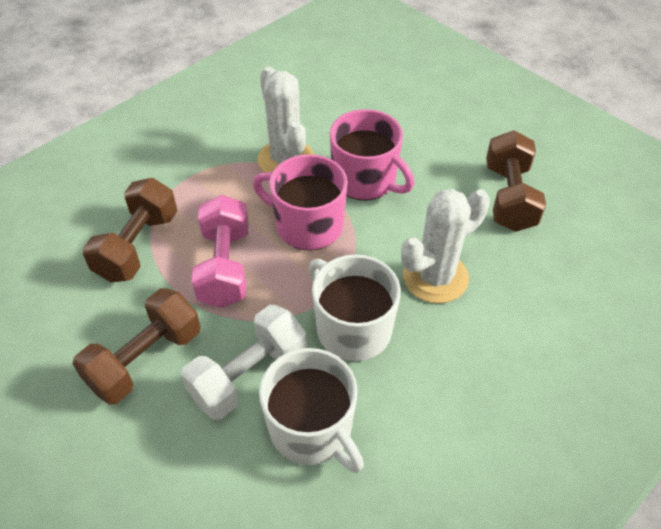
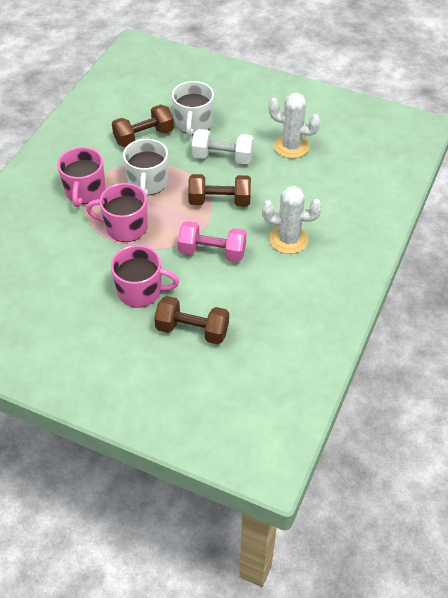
pink mug: [253,154,348,251] [330,109,414,200] = 2 -> [57,147,105,207] [86,183,148,242] [111,245,179,307] = 3

